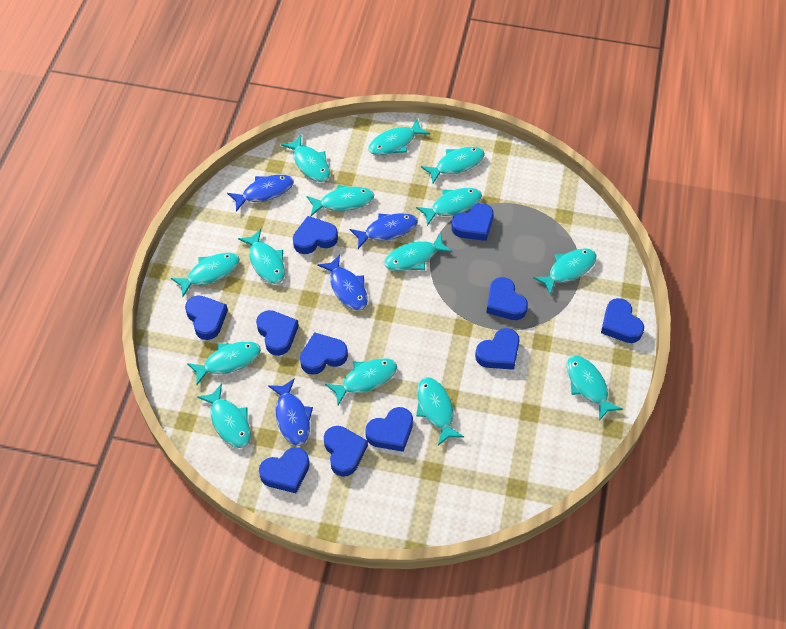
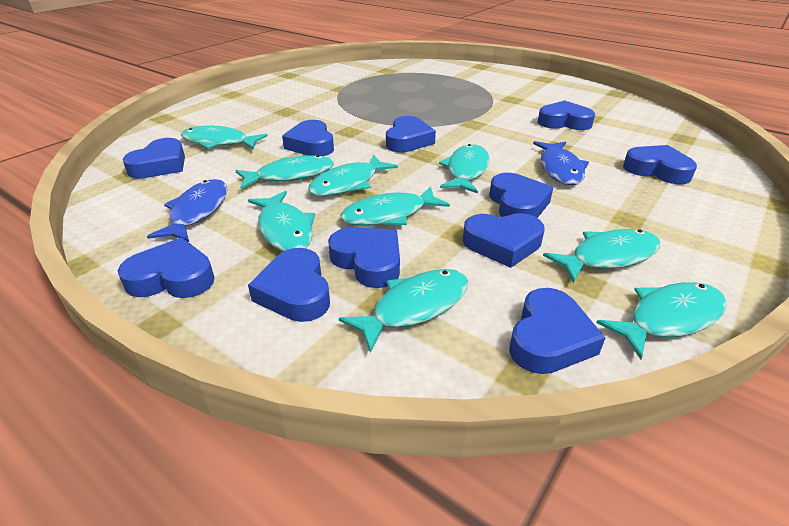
blue fish: [227,174,294,212] [268,378,313,446] [317,254,368,311] [350,213,418,249] = 4 -> [147,179,227,242] [533,141,589,185] = 2
turquoise fish: [171,253,240,297] [187,341,261,385] [197,384,251,448] [238,229,285,284] [281,135,330,182] [306,185,374,216] [325,358,397,405] [368,119,430,155] [384,233,453,271] [416,188,482,226] [416,377,464,445] [421,147,485,183] [533,248,596,295] [567,355,623,421] = 14 -> [181,126,268,149] [235,155,334,189] [248,191,315,252] [308,155,398,196] [339,269,468,353] [340,186,450,226] [439,144,490,193] [543,229,660,283] [596,282,727,360] = 9

